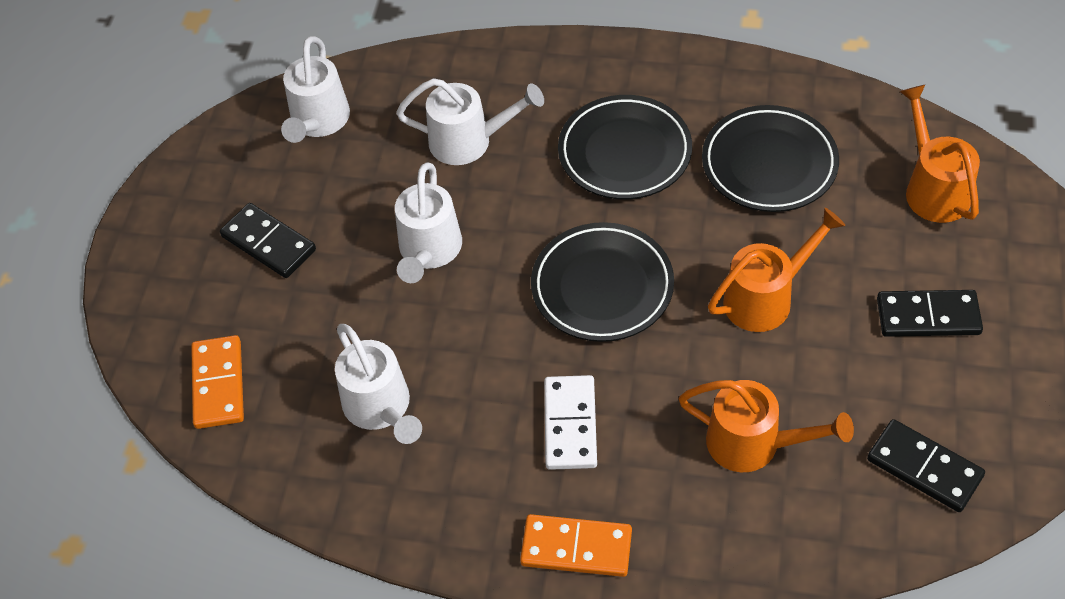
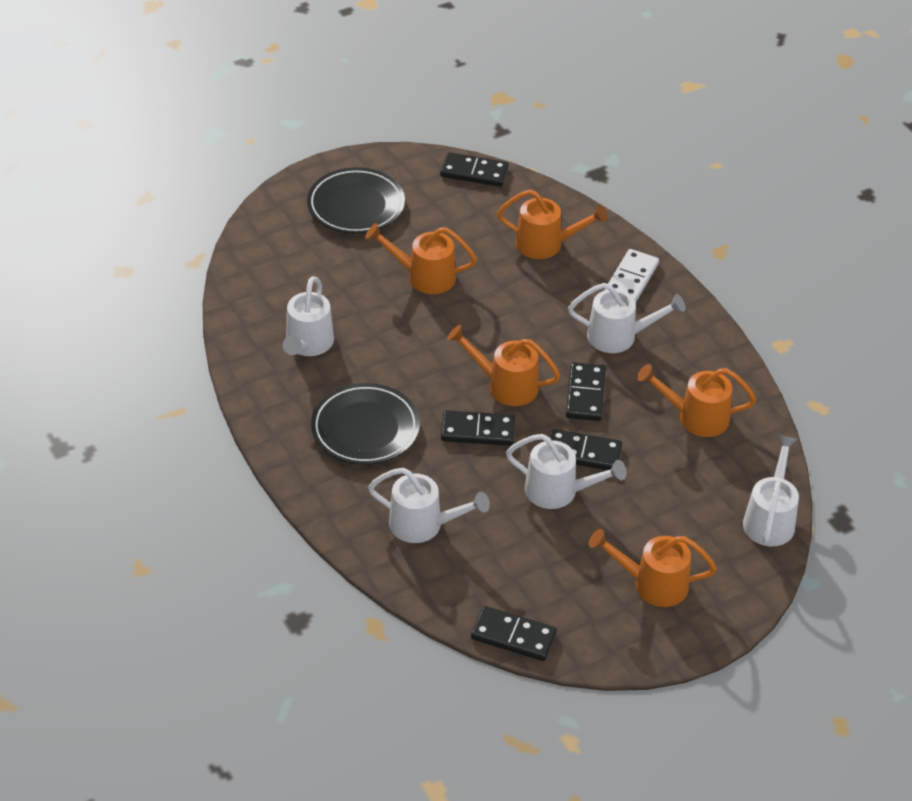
black domino: [220,203,316,278] [867,419,985,512] [877,290,983,337] = 3 -> [440,152,509,187] [441,410,515,446] [471,606,557,661] [549,429,622,470] [566,362,606,421] = 5
black plate: [531,222,674,342] [558,95,692,200] [702,105,839,212] = 3 -> [307,167,405,234] [311,383,420,465] = 2
orange domino: [191,335,244,429] [520,514,632,577] = 2 -> none = 0
orange watering can: [679,380,854,472] [708,208,845,332] [900,85,980,223] = 3 -> [365,223,477,294] [447,325,561,406] [497,190,608,259] [589,529,717,607] [637,364,756,437] = 5
white watering can: [281,36,350,143] [335,324,422,444] [395,162,462,283] [396,78,544,165] = 4 -> [283,276,334,356] [368,468,490,543] [506,434,627,509] [568,283,686,353] [743,435,799,546] = 5

